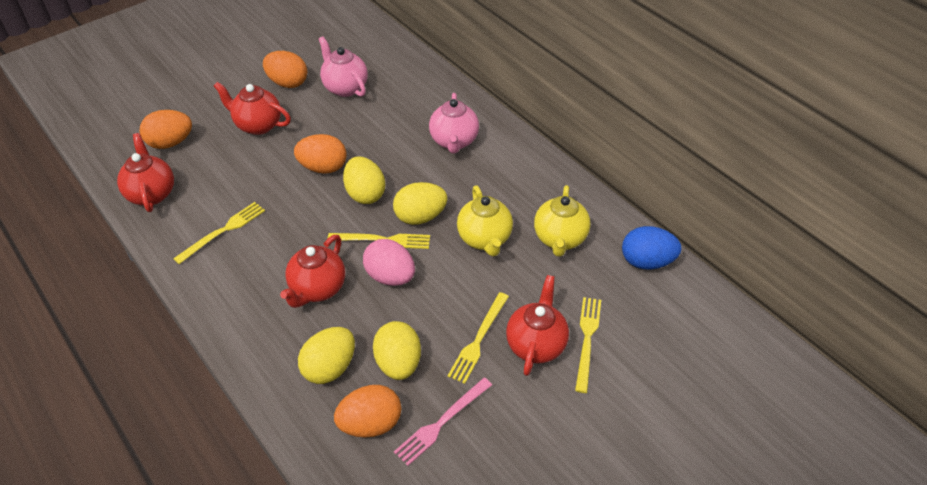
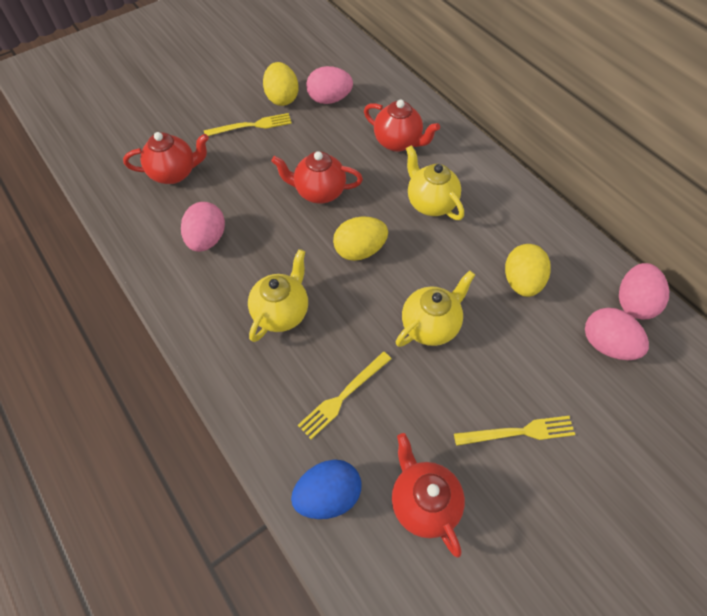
orange egg: [140,110,192,149] [263,51,307,88] [294,134,346,174] [334,385,401,437] = 4 -> none = 0
pink egg: [363,239,415,286] = 1 -> [181,202,225,252] [306,66,353,104] [585,308,649,360] [619,263,669,319] = 4
pink fork: [394,378,492,466] = 1 -> none = 0
pink teapot: [319,36,368,97] [429,93,479,154] = 2 -> none = 0
yellow egg: [298,327,355,384] [343,157,385,204] [373,321,421,380] [393,182,447,225] = 4 -> [263,62,299,106] [333,217,388,261] [505,244,551,297] = 3
yellow fork: [173,202,265,264] [328,233,430,249] [448,292,509,384] [575,297,601,393] = 4 -> [204,113,292,136] [298,351,391,439] [454,416,575,446] = 3
yellow teapot: [457,186,513,256] [534,185,591,257] = 2 -> [248,249,308,342] [396,270,475,347] [406,145,464,220] = 3

